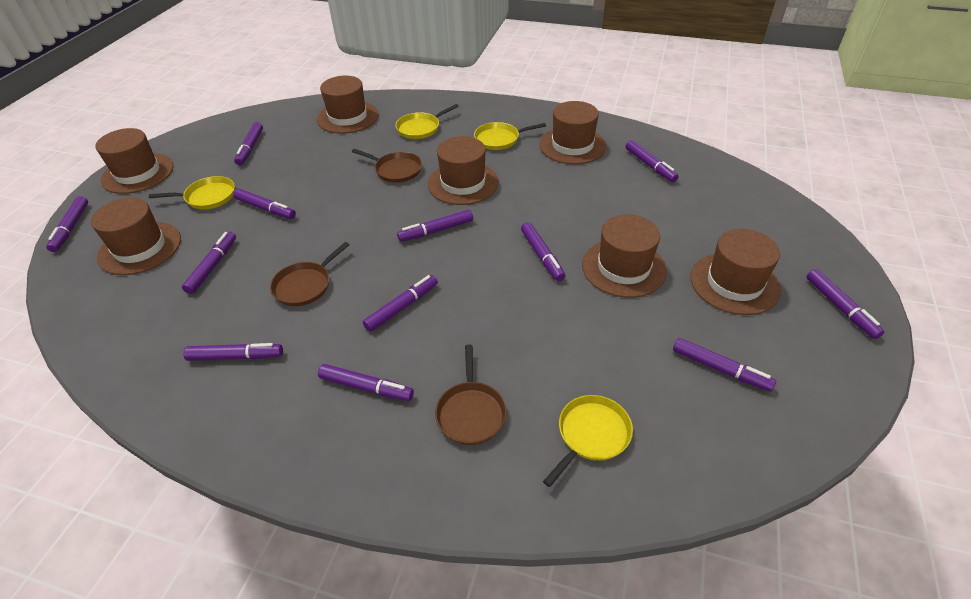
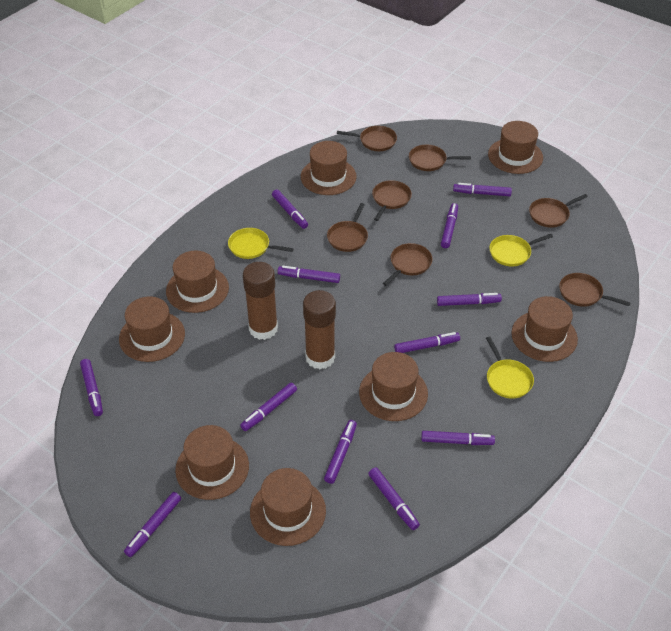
brown glue stick: none = 0 -> [243,262,278,340] [303,290,336,369] = 2
brown hat: [91,198,181,275] [95,128,173,194] [317,76,379,134] [428,136,499,205] [539,101,606,164] [582,214,667,298] [690,229,781,315] = 7 -> [119,296,185,362] [166,251,229,313] [175,425,249,500] [250,468,326,546] [301,141,357,195] [359,352,428,421] [488,121,543,174] [511,296,578,362] = 8
brown pan: [270,242,349,306] [352,149,422,183] [435,344,507,445] = 3 -> [327,203,368,252] [337,126,397,151] [372,180,412,221] [383,243,433,286] [409,145,471,171] [529,194,588,228] [559,273,630,307] = 7
yellow pan: [149,176,235,209] [395,104,459,139] [474,122,546,150] [543,395,633,487] = 4 -> [228,228,294,259] [486,336,534,399] [489,234,553,267] = 3

